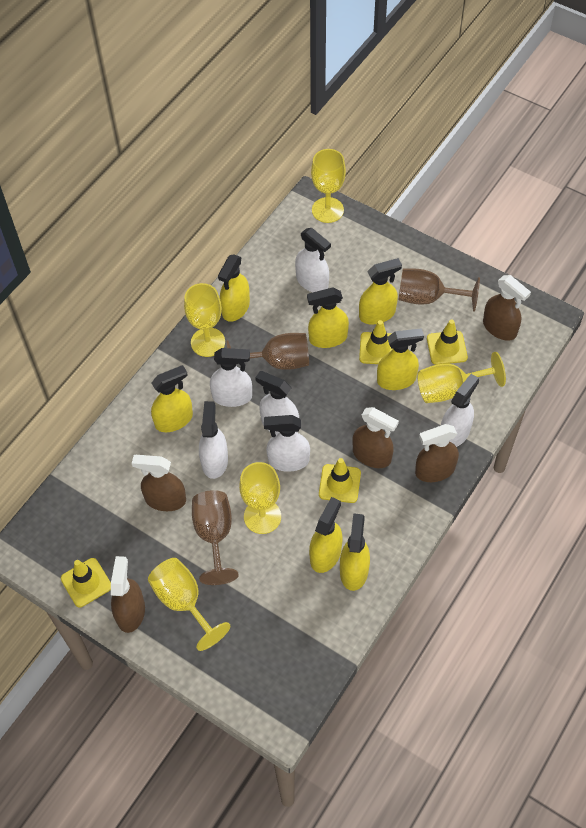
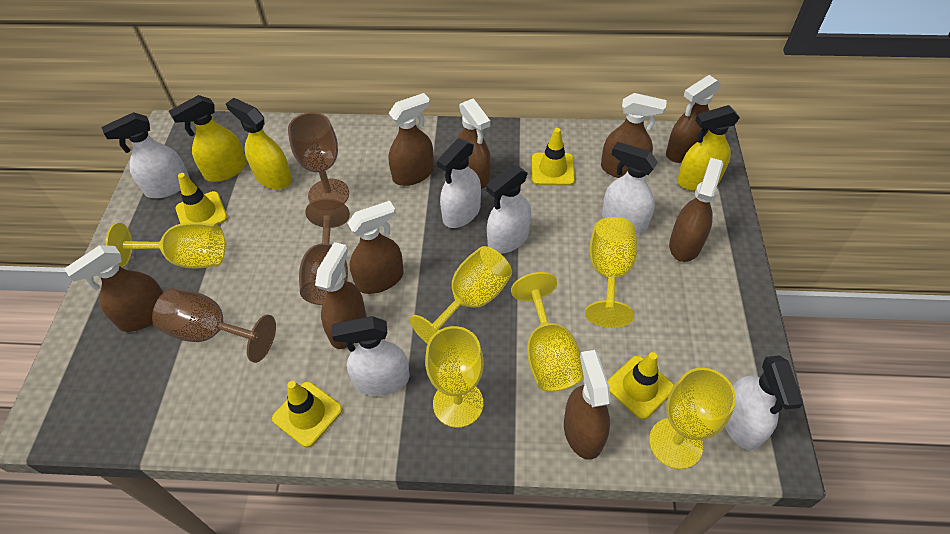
brown spray bottle: [111,556,145,633] [132,455,186,511] [352,407,399,468] [415,424,459,482] [483,275,531,341] = 5 -> [64,245,163,332] [315,242,367,349] [347,201,404,294] [389,93,434,186] [456,98,491,189] [564,350,611,460] [601,93,667,178] [666,75,721,163] [669,158,723,262] = 9
yellow goblet: [148,558,230,651] [184,283,225,357] [239,462,281,534] [311,149,346,223] [417,352,506,403] = 5 -> [105,222,225,268] [410,246,512,344] [425,326,484,428] [511,272,584,392] [585,217,637,328] [649,368,736,469] = 6
yellow spray bottle: [151,365,193,432] [218,254,250,322] [307,287,349,348] [309,497,343,573] [340,513,370,591] [359,258,402,324] [377,328,424,390] = 7 -> [169,95,247,182] [226,98,292,190] [677,105,740,191] = 3

